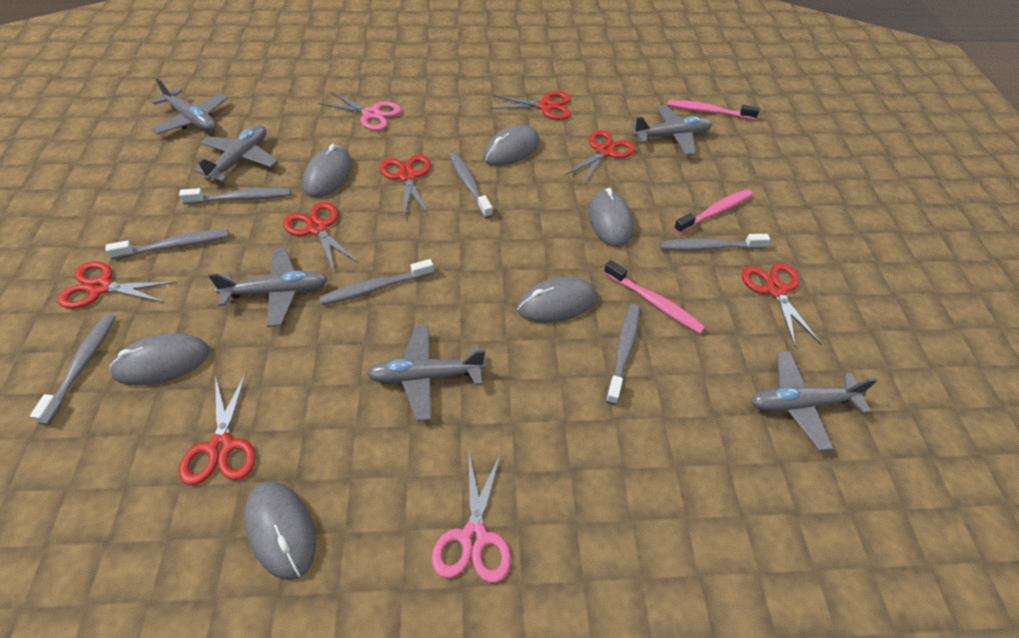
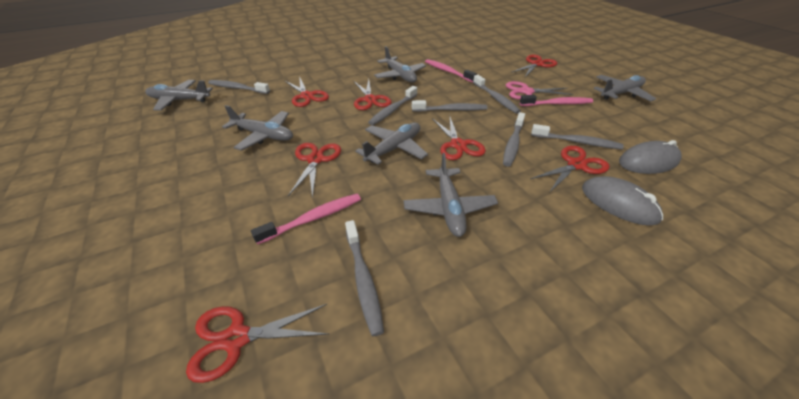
grey mouse: [109,333,210,386] [244,481,316,580] [303,144,352,198] [483,125,540,166] [517,277,596,323] [589,188,633,247] = 6 -> [582,176,663,226] [619,140,682,174] = 2
pink scissors: [318,91,401,131] [431,453,511,583] = 2 -> [506,81,574,100] = 1

